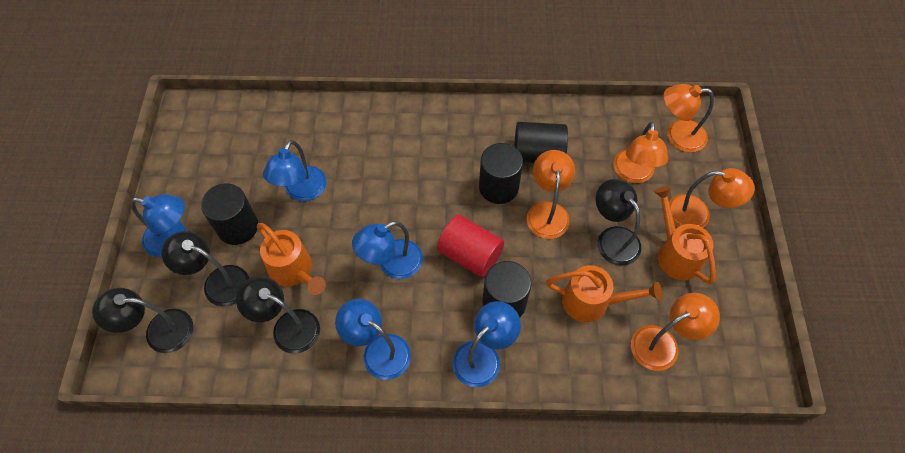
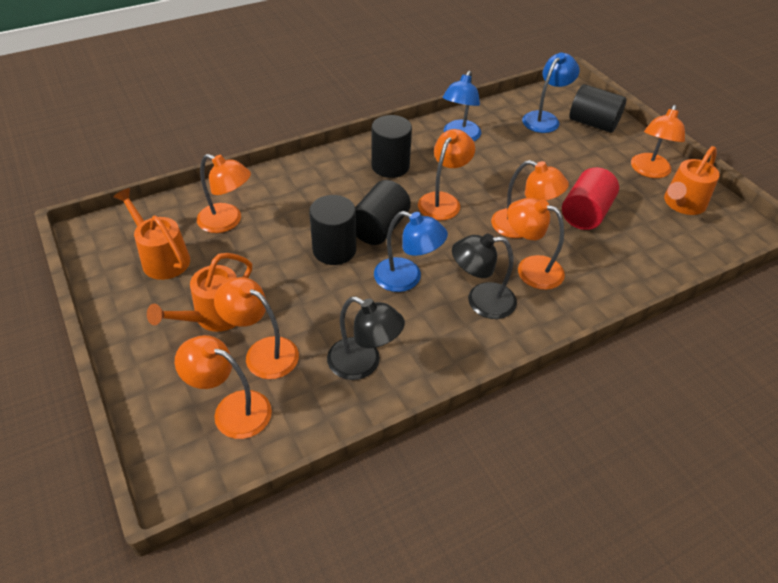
black lamp: [92,288,193,353] [161,231,249,306] [236,276,320,354] [596,179,641,266] = 4 -> [327,297,405,380] [452,233,517,319] = 2
blue lamp: [131,194,186,257] [263,140,327,201] [335,299,411,380] [352,221,423,279] [452,301,521,387] = 5 -> [374,211,448,292] [442,71,481,141] [522,53,579,133] = 3
orange lamp: [527,150,575,239] [613,122,668,183] [631,293,720,371] [664,84,714,152] [669,168,755,228] = 5 -> [175,335,272,439] [197,154,251,233] [214,277,299,379] [418,129,475,220] [491,160,569,238] [507,198,565,290] [631,105,685,178] = 7

